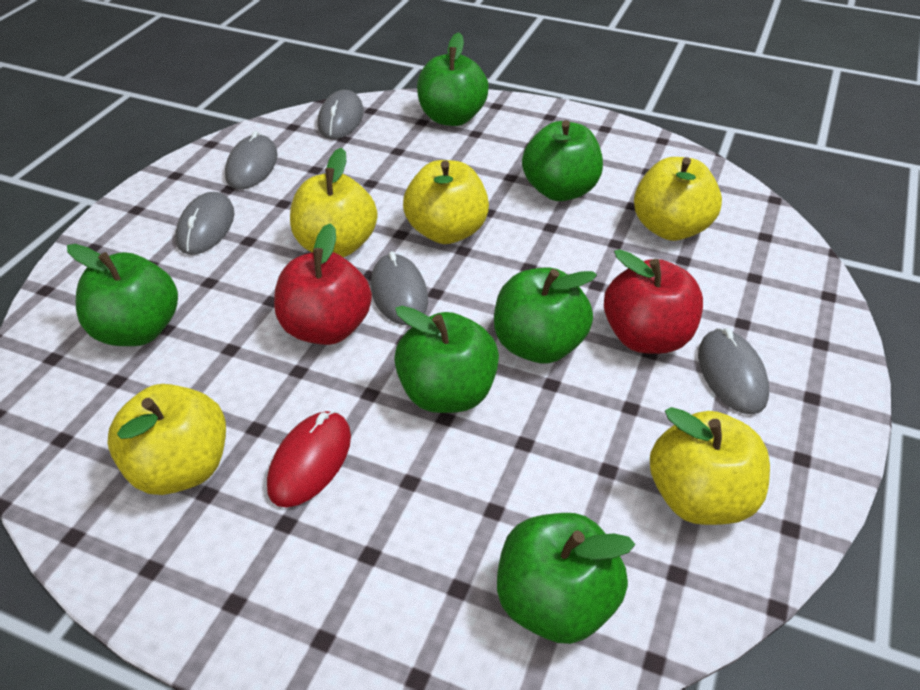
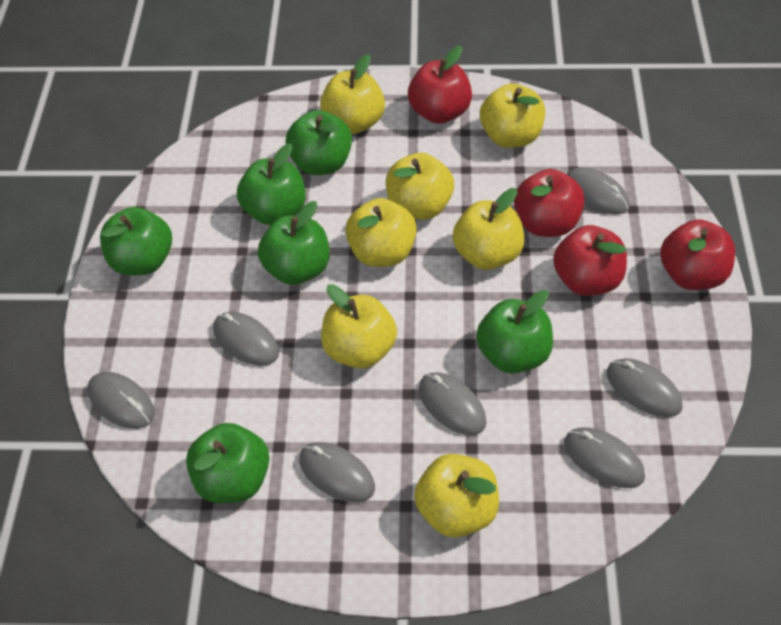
grey mouse: [176,192,234,255] [225,130,278,189] [317,90,364,139] [371,251,428,325] [698,328,769,414] = 5 -> [88,372,155,429] [213,312,279,366] [299,442,375,502] [419,372,487,435] [564,427,645,488] [566,167,629,215] [607,358,683,417] = 7
red apple: [274,223,372,345] [604,249,703,354] = 2 -> [408,46,472,124] [514,169,585,237] [553,225,627,296] [660,219,735,290] = 4
red mouse: [267,411,351,508] = 1 -> none = 0
yellow apple: [107,384,226,495] [290,148,377,257] [403,160,489,244] [634,157,722,241] [650,407,770,525] = 5 -> [320,54,385,134] [321,284,397,369] [345,198,417,267] [386,153,454,220] [414,454,499,538] [453,188,524,270] [480,84,545,148] = 7

